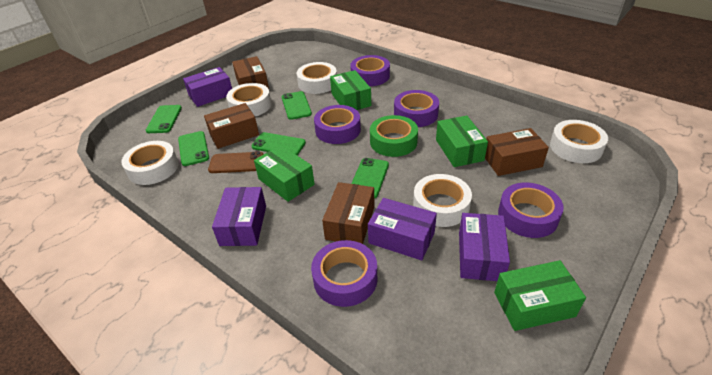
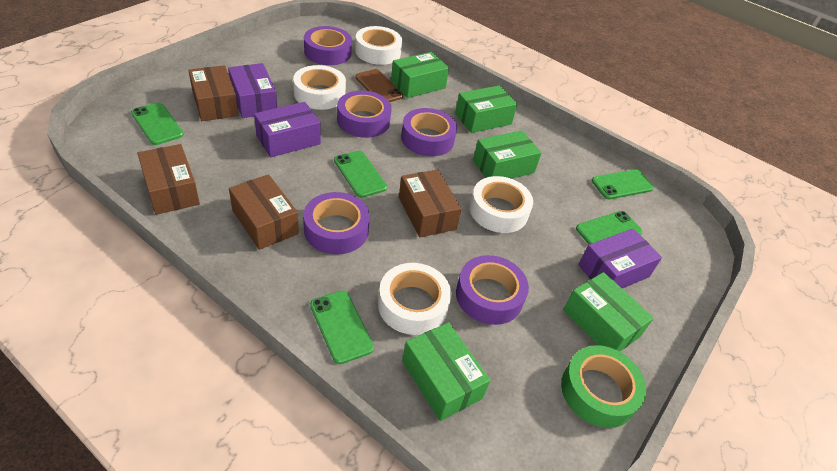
green box: [254,145,315,202] [330,70,371,110] [436,116,488,167] [494,260,586,331] = 4 -> [391,52,449,98] [402,322,490,421] [455,85,518,133] [473,131,542,179] [563,272,654,352] = 5
purple box: [183,67,232,107] [212,187,266,246] [368,198,437,260] [459,213,510,281] = 4 -> [228,63,277,118] [254,102,321,158] [578,228,662,288] = 3
white tape: [121,141,179,185] [226,83,271,116] [297,62,337,94] [413,174,472,227] [550,120,608,163] = 5 -> [293,65,346,110] [355,26,402,65] [378,263,451,335] [470,176,533,233] = 4

